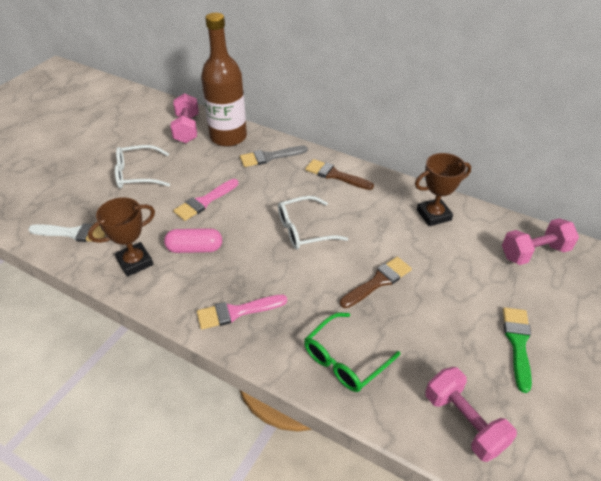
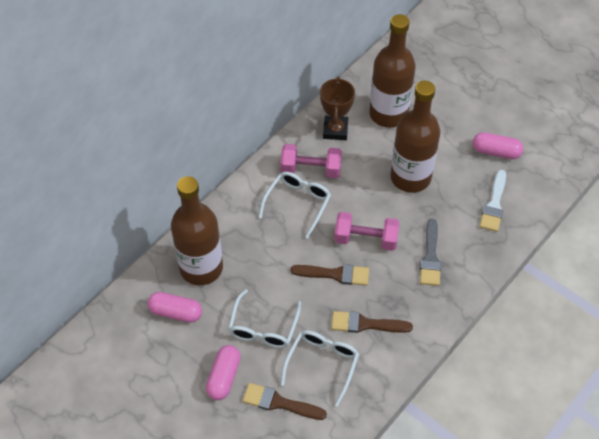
brown bottle: [201,13,247,147] = 1 -> [171,176,223,285] [369,14,416,128] [390,81,441,193] = 3
brown brush: [305,159,374,190] [340,257,412,308] = 2 -> [242,383,327,420] [291,264,369,286] [331,311,413,333] = 3
brown trophy: [88,198,155,277] [415,153,471,226] = 2 -> [320,77,355,140] = 1
green brush: [503,307,532,393] = 1 -> none = 0
green glasses: [304,312,400,392] = 1 -> none = 0
pink brush: [173,179,238,221] [197,295,287,330] = 2 -> none = 0
pink capsule: [164,228,222,253] = 1 -> [147,292,202,323] [206,345,241,400] [473,132,523,159] = 3
pink dumbbell: [170,93,199,143] [425,367,517,462] [502,218,579,265] = 3 -> [280,144,342,178] [334,212,400,251] = 2
white glasses: [115,145,170,188] [278,196,349,250] = 2 -> [228,289,301,348] [258,172,331,239] [280,330,359,407] = 3

